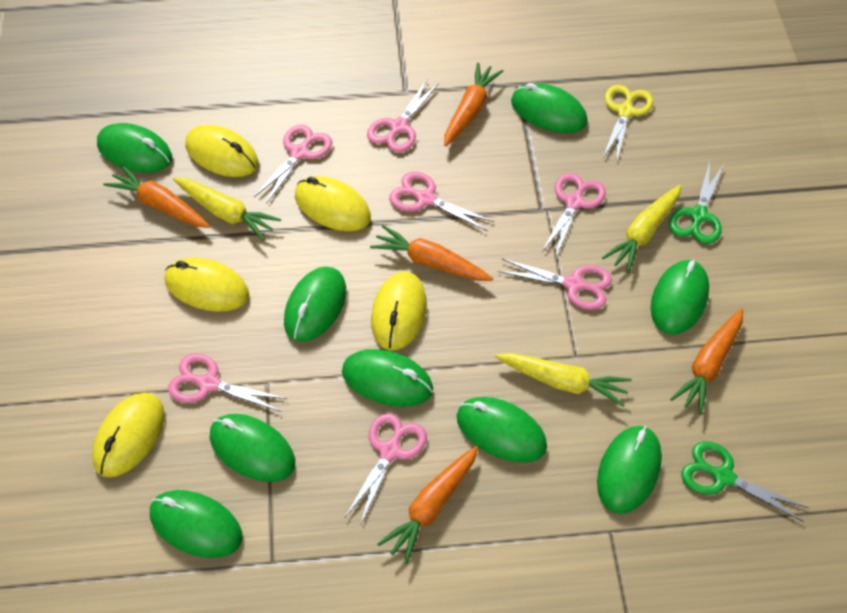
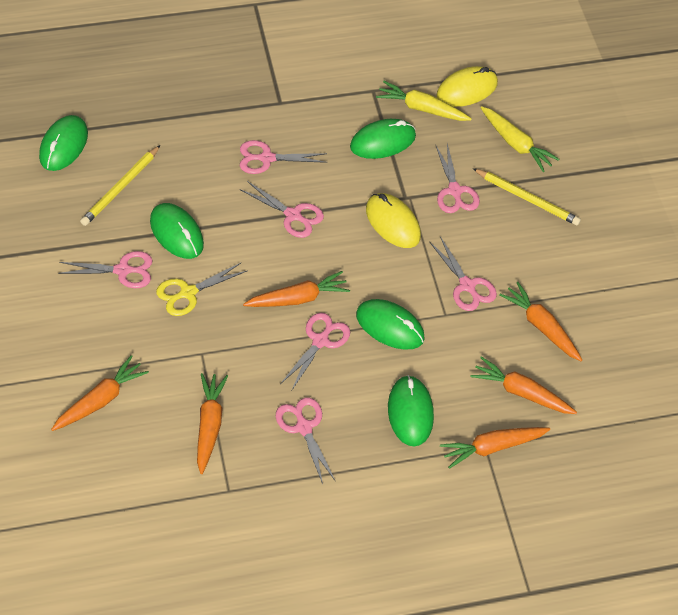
green mouse: [97,123,172,173] [150,490,243,558] [210,414,295,482] [284,266,346,342] [342,349,433,407] [457,397,547,463] [511,83,588,133] [597,426,662,514] [651,260,709,335] = 9 -> [39,115,88,171] [150,203,204,259] [350,119,416,159] [356,299,425,350] [388,375,434,447] = 5
green scissors: [669,161,724,244] [681,441,808,521] = 2 -> none = 0
orange carrot: [103,165,210,228] [370,225,493,281] [377,446,478,564] [444,62,503,146] [670,308,743,415] = 5 -> [51,355,149,431] [197,373,228,474] [243,271,350,307] [440,427,550,469] [471,356,577,414] [499,282,582,361] = 6
yellow carrot: [173,177,281,241] [495,353,632,407] [602,185,682,273] = 3 -> [376,81,472,121] [480,106,560,172] = 2
yellow mouse: [92,393,165,477] [165,258,249,312] [185,125,258,177] [295,176,371,231] [371,272,427,350] = 5 -> [366,193,421,248] [437,66,498,107] = 2
yellow pencil: none = 0 -> [80,145,160,226] [473,168,581,225] = 2

